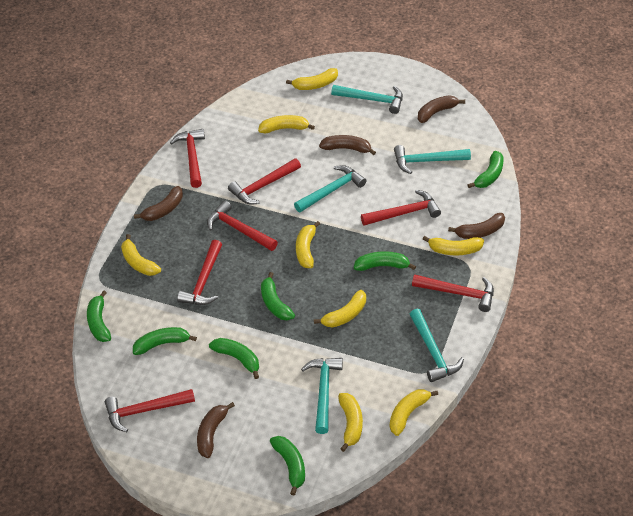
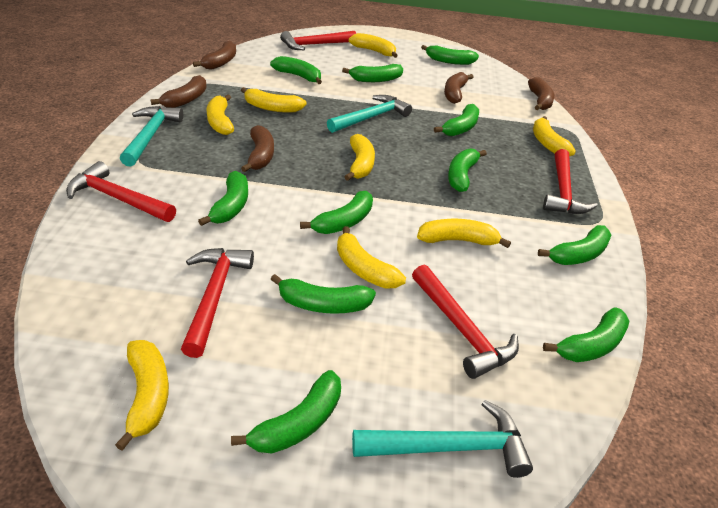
green banana: [87,290,111,342] [133,327,197,355] [209,338,259,379] [261,272,295,320] [270,436,305,495] [354,251,416,271] [468,151,504,188] = 7 -> [198,171,248,226] [231,370,341,454] [270,56,322,84] [271,274,376,314] [300,191,373,234] [342,64,403,82] [421,45,479,65] [434,104,479,136] [448,149,487,192] [538,225,611,265] [543,308,630,362] = 11
red hammer: [105,389,195,432] [170,129,205,188] [177,240,222,305] [207,200,278,251] [228,158,301,204] [361,190,441,226] [412,274,494,312] = 7 -> [66,161,176,222] [181,248,254,358] [280,31,356,50] [412,265,519,379] [543,149,598,214] = 5
turquoise hammer: [294,165,366,212] [301,358,343,434] [331,85,403,114] [394,145,471,174] [410,309,464,382] = 5 -> [120,106,183,167] [327,95,412,133] [352,400,533,478] = 3

